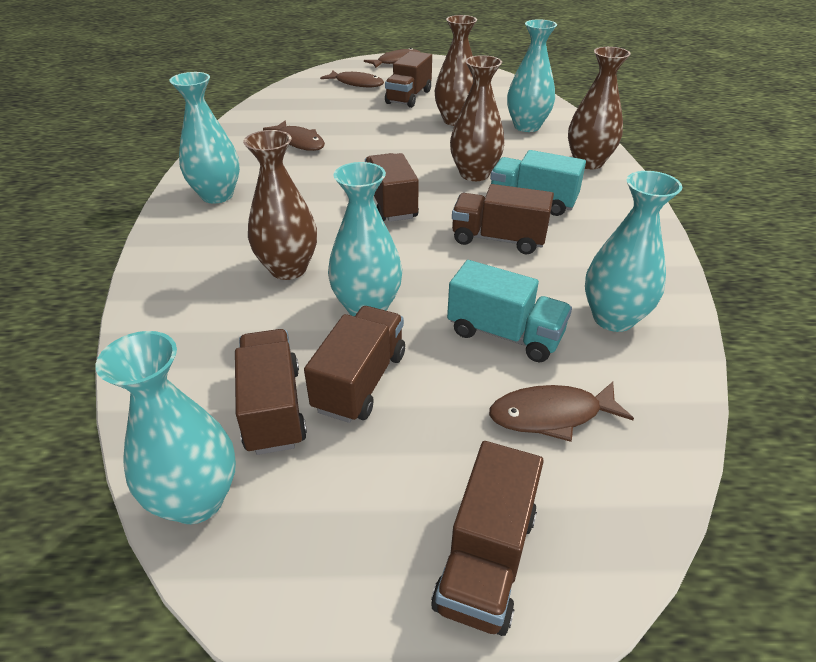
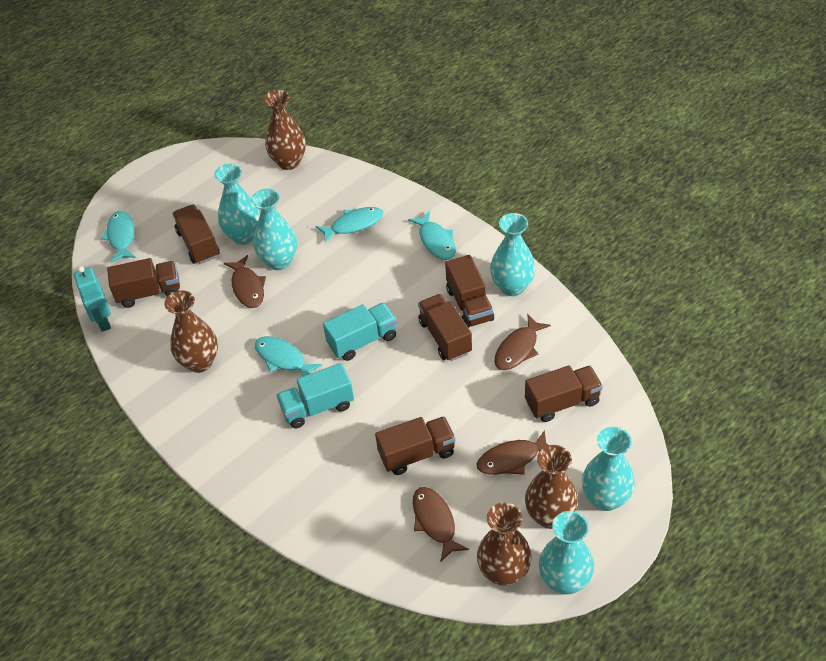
turquoise fish: none = 0 -> [101,211,136,262] [254,336,322,377] [315,207,383,243] [408,211,455,260] = 4
turquoise robot: none = 0 -> [74,266,111,332] = 1

